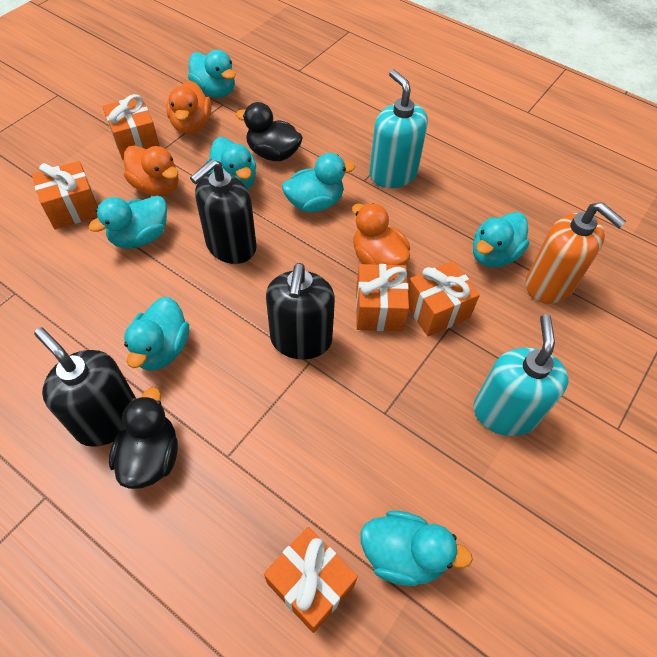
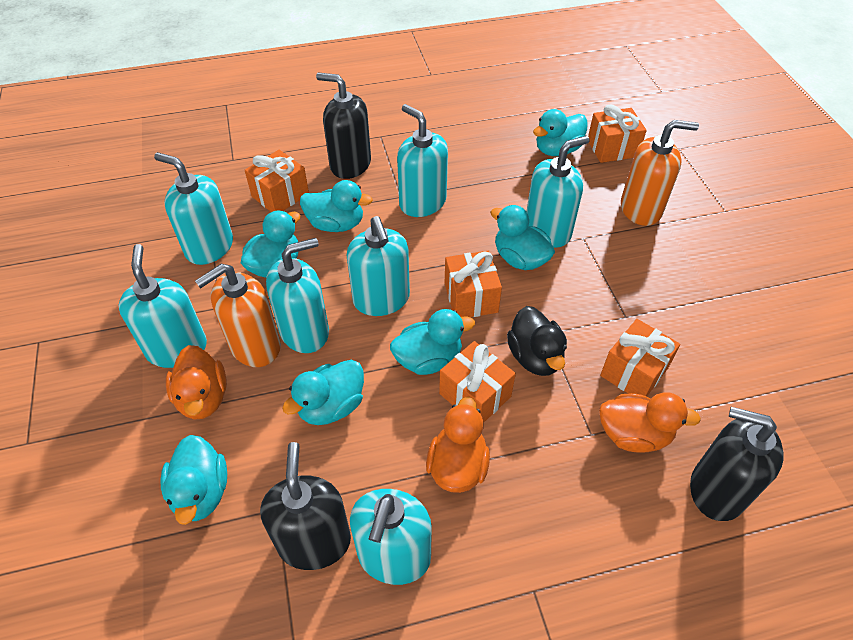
black duck: [109,387,178,489] [236,102,303,161] = 2 -> [507,306,567,376] = 1
orange soap dispenser: [526,202,626,304] = 1 -> [195,263,281,367] [621,120,699,226] = 2
turquoise soap dispenser: [369,70,428,188] [473,314,569,436] = 2 -> [118,244,207,368] [154,152,233,265] [266,238,329,353] [347,216,410,316] [350,489,432,585] [397,104,448,217] [526,136,590,248] = 7

